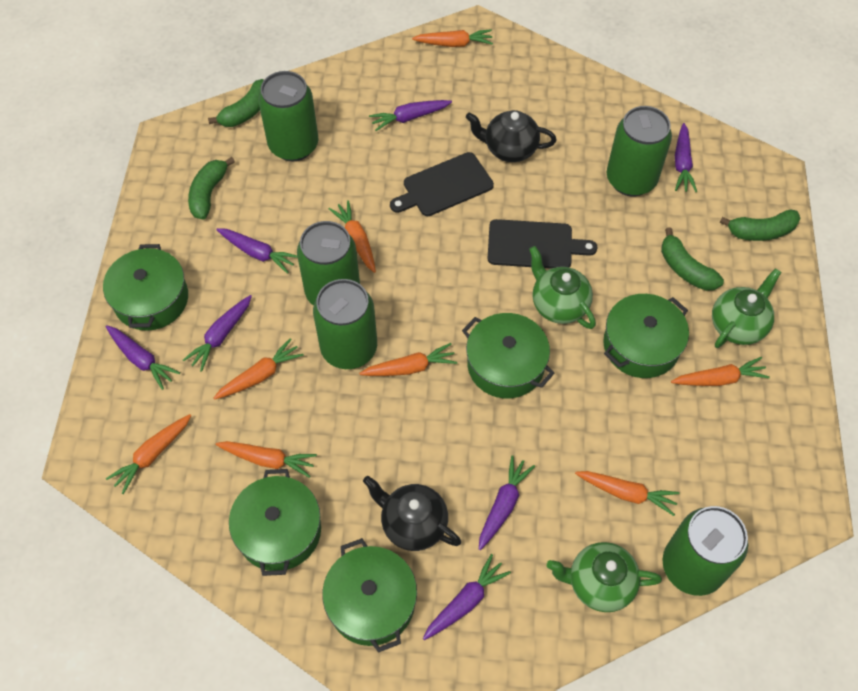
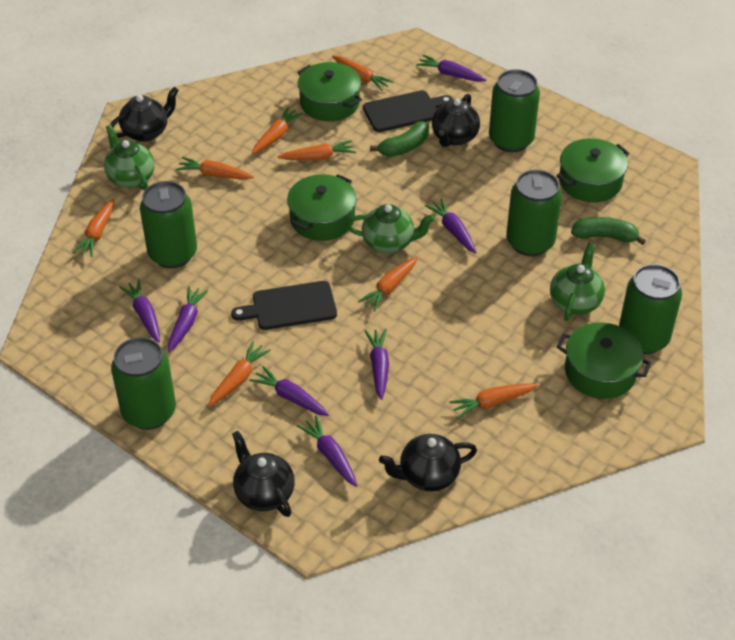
black teapot: [363,476,461,551] [466,110,556,162] = 2 -> [110,87,179,142] [232,431,295,517] [379,434,477,491] [432,94,480,147] = 4
green banana: [188,157,235,220] [208,79,264,127] [661,228,724,291] [720,210,801,241] = 4 -> [370,121,429,157] [571,217,646,245] = 2
green pot: [103,244,188,331] [229,469,321,576] [322,538,417,653] [462,313,555,399] [603,294,689,378] = 5 -> [287,174,357,241] [297,62,362,121] [557,138,630,203] [557,322,652,399] = 4

